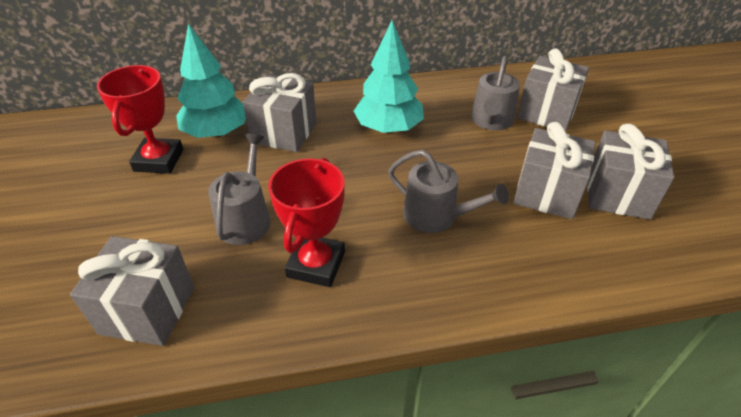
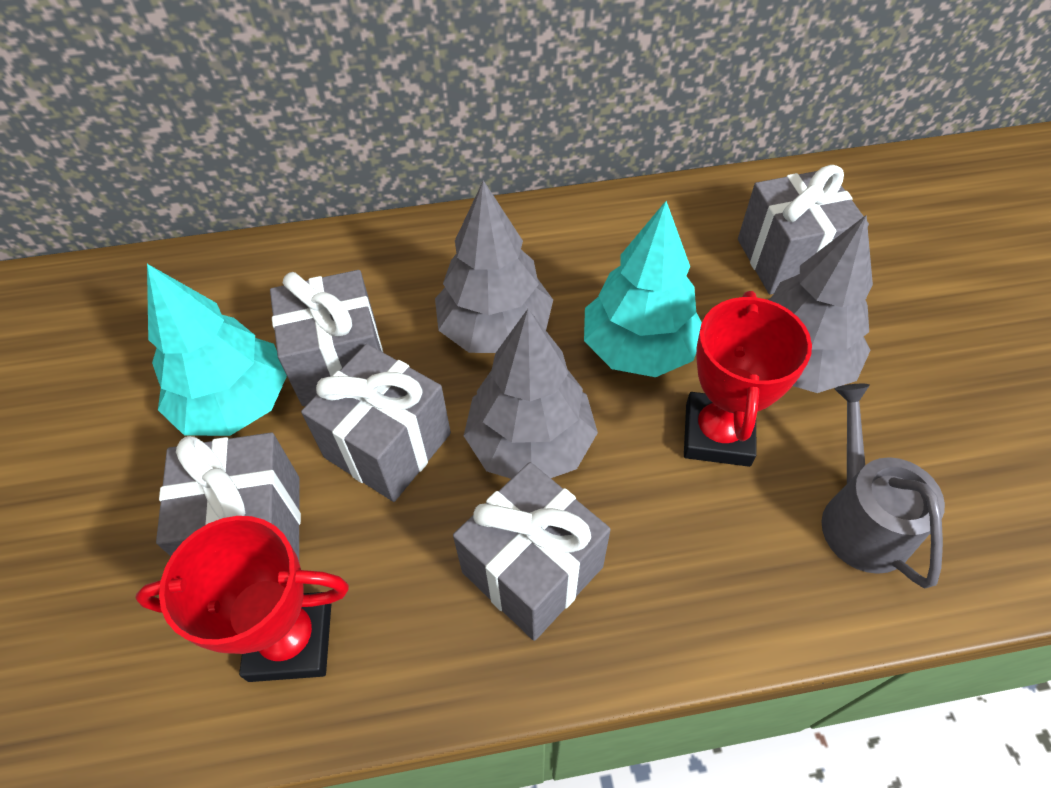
grey tree: none = 0 -> [435,180,553,353] [464,309,598,479] [768,215,873,393] = 3
grey watering can: [208,134,271,245] [388,150,509,233] [471,56,520,131] = 3 -> [822,384,945,588] = 1

